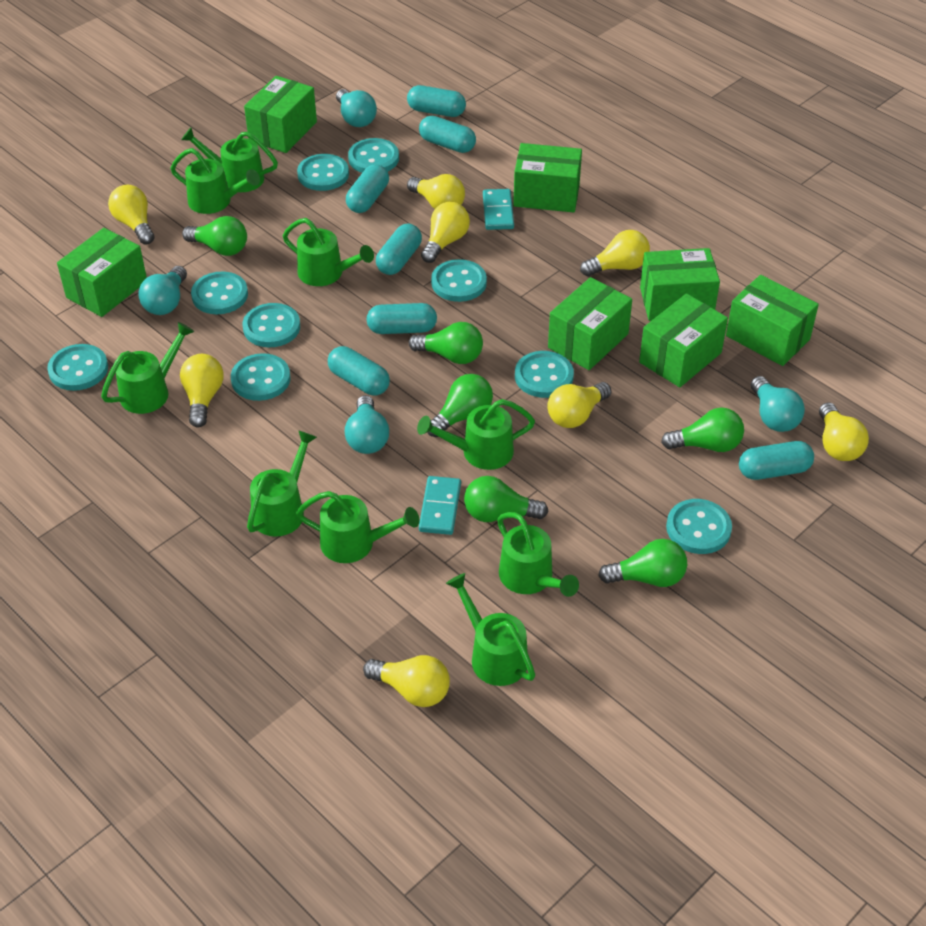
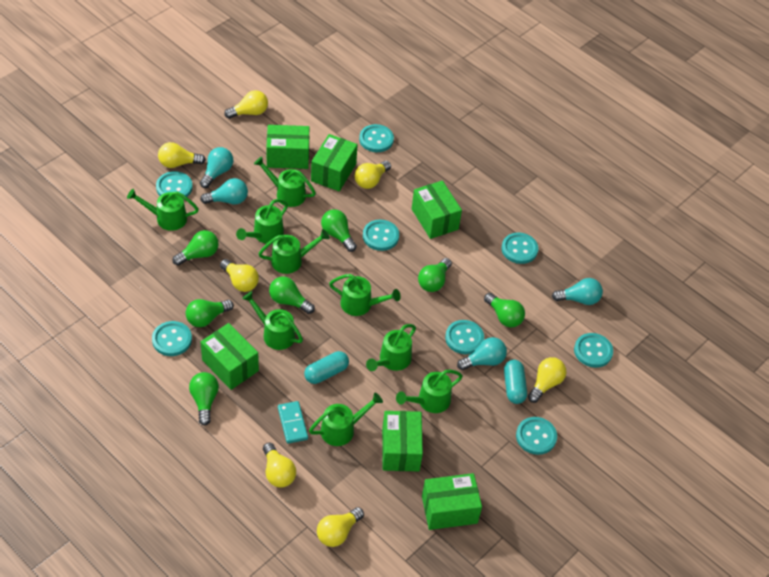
green box: [57,228,147,317] [244,76,317,153] [513,143,582,212] [548,277,632,370] [639,293,728,387] [640,248,720,321] [726,275,819,366] = 7 -> [201,323,259,390] [266,125,309,169] [311,134,358,191] [382,411,423,471] [412,180,462,239] [422,473,482,530] = 6
green light bulb: [182,216,247,256] [409,322,483,364] [427,374,493,437] [464,476,548,522] [598,539,687,587] [661,407,744,452] = 6 -> [173,230,219,265] [186,299,234,327] [189,372,219,426] [269,277,315,314] [321,209,357,252] [418,258,452,292] [484,293,525,327] = 7
turquoise button: [47,344,108,391] [191,271,248,314] [231,353,291,401] [243,303,300,347] [297,154,349,191] [348,138,399,173] [431,259,487,302] [515,351,574,398] [666,499,732,554] = 9 -> [152,321,192,356] [156,171,192,197] [359,124,394,152] [363,220,399,251] [445,320,484,354] [501,233,538,264] [516,417,557,455] [574,333,613,368] = 8
turquoise capsule: [328,346,390,396] [346,164,389,213] [367,303,437,334] [376,223,422,275] [407,85,466,117] [419,116,476,153] [739,441,814,480] = 7 -> [304,351,349,384] [504,360,527,404] = 2
turquoise domino: [419,476,461,535] [483,189,514,230] = 2 -> [278,401,308,444] = 1
yellow light bulb: [108,185,155,244] [180,354,224,427] [363,655,450,707] [407,174,465,209] [421,202,470,263] [547,382,611,428] [580,230,650,276] [819,402,869,461] = 8 -> [158,142,206,168] [220,259,259,292] [224,90,268,119] [263,442,296,488] [317,507,364,547] [355,161,391,189] [528,357,566,403] = 7

